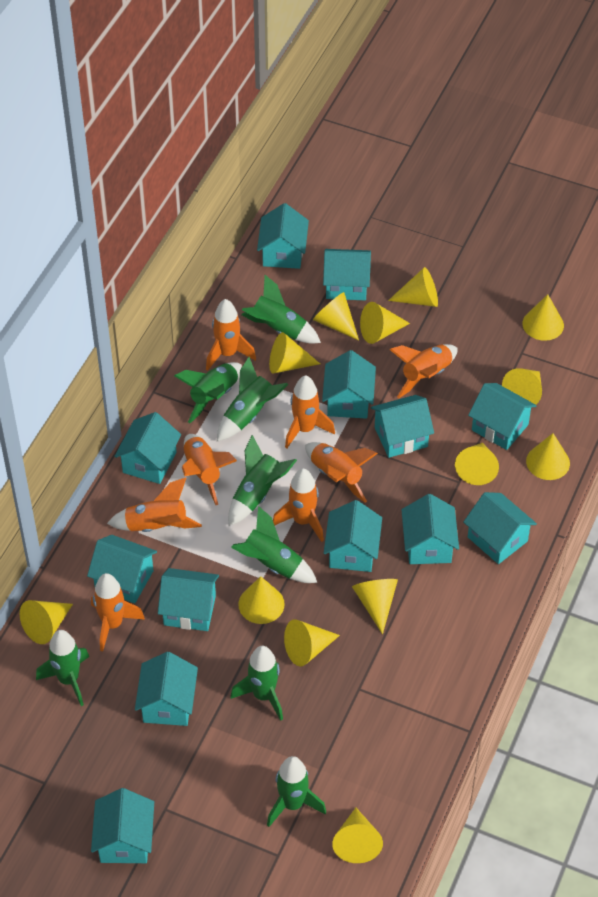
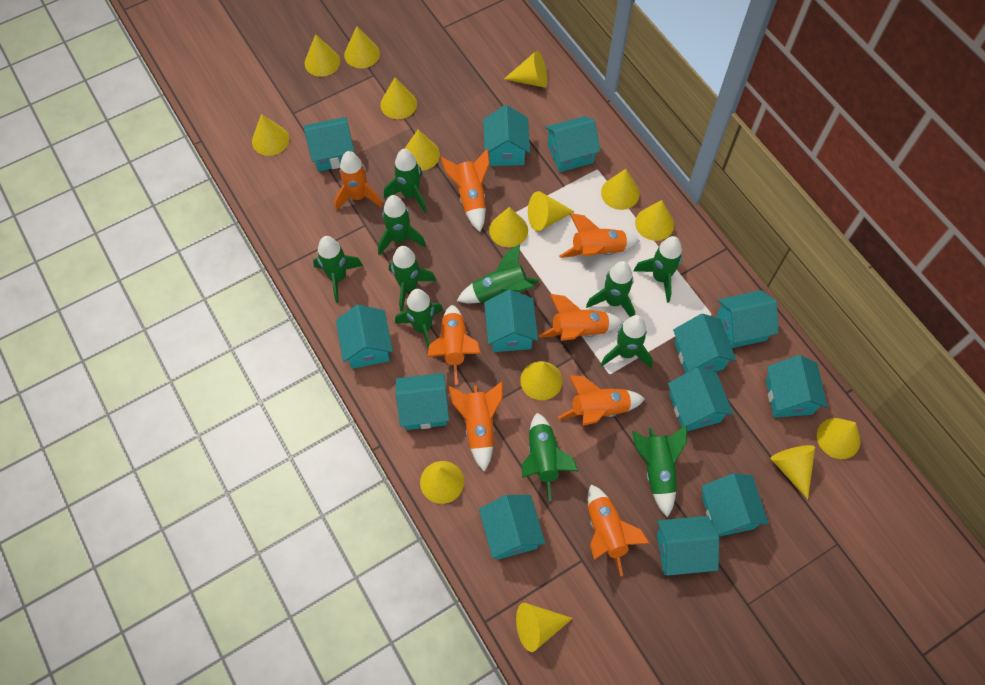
green rocket: [36,630,89,706] [174,362,242,423] [217,357,288,441] [228,435,297,526] [231,506,317,583] [231,646,283,721] [241,275,321,344] [267,756,326,827] = 8 -> [313,236,363,303] [378,195,426,256] [384,149,427,213] [389,246,436,312] [395,289,443,349] [457,244,539,303] [522,413,578,501] [586,261,635,317] [601,315,653,368] [632,425,687,518] [634,236,682,303] = 11
yellow cone: [20,600,73,644] [238,576,285,624] [269,332,320,374] [284,619,340,666] [313,292,359,341] [332,808,383,863] [352,579,398,634] [360,302,410,344] [388,267,438,307] [455,443,499,485] [502,368,542,405] [522,294,564,341] [526,433,570,480] = 13 -> [252,114,289,156] [305,34,340,77] [344,26,380,69] [381,78,417,119] [404,129,440,171] [420,461,464,504] [489,207,528,247] [504,51,548,88] [516,603,573,652] [520,361,562,400] [528,191,575,231] [601,169,639,210] [635,200,674,241] [771,445,815,499] [817,418,860,459] = 15

